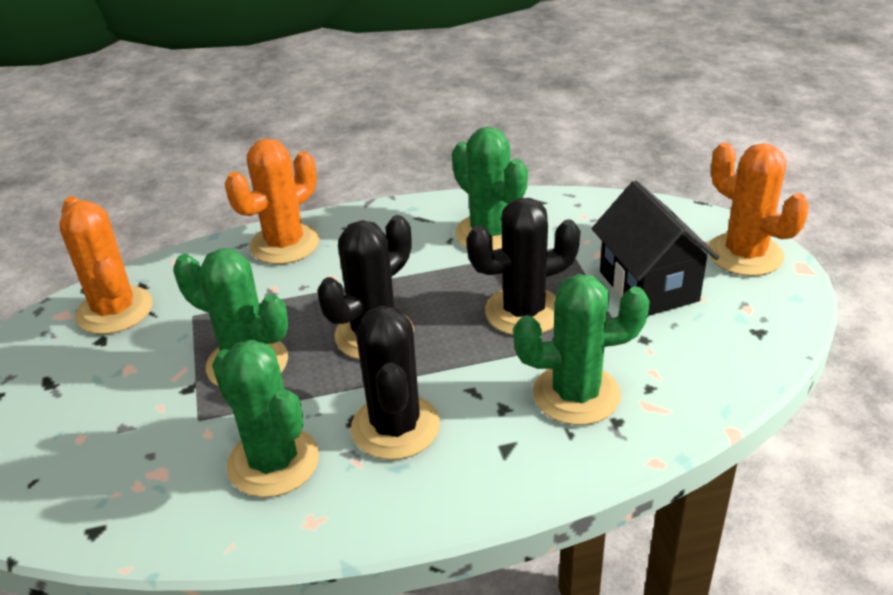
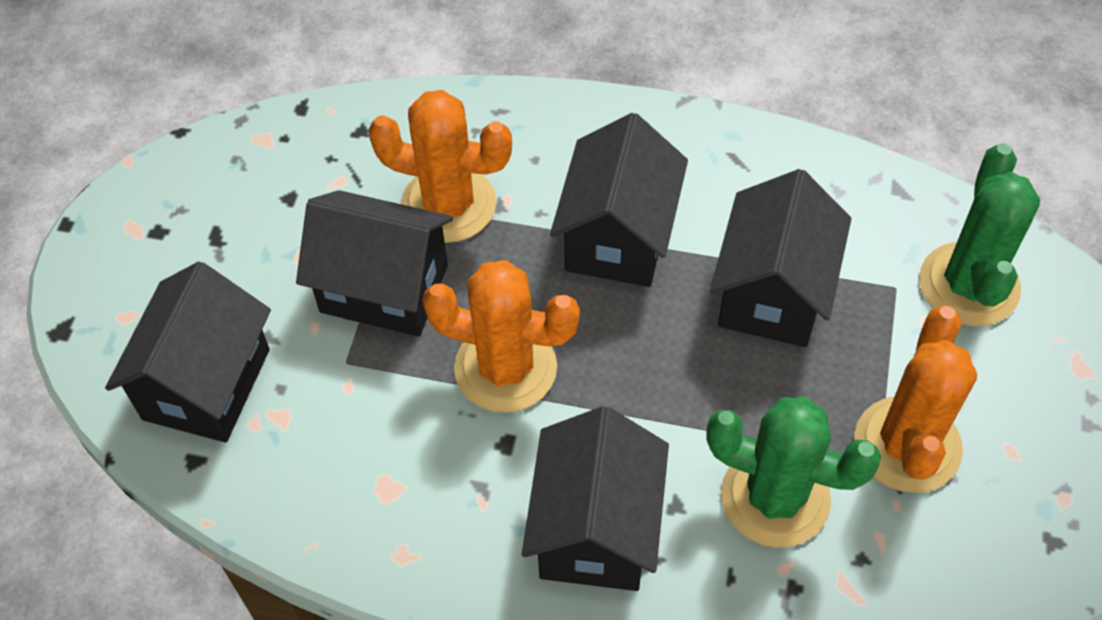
black cactus: [317,215,414,360] [351,306,440,460] [466,198,580,335] = 3 -> none = 0
black house: [592,180,719,316] = 1 -> [105,262,271,442] [296,190,453,336] [522,406,669,591] [550,113,688,287] [710,169,851,347] = 5
green cactus: [173,249,288,387] [212,340,319,497] [452,127,528,250] [513,274,650,425] = 4 -> [706,397,881,548] [919,144,1040,326] = 2

